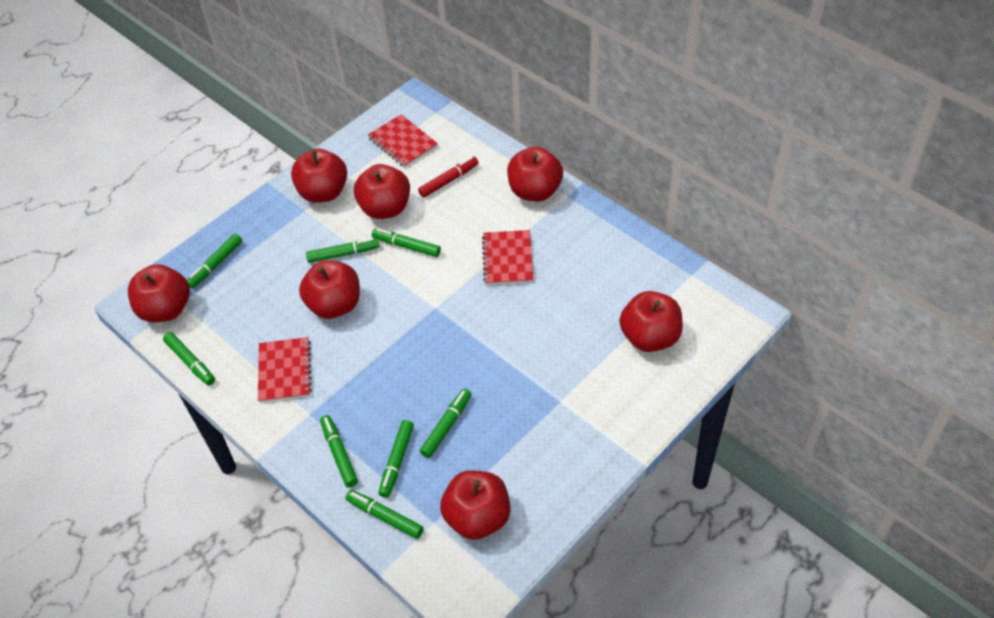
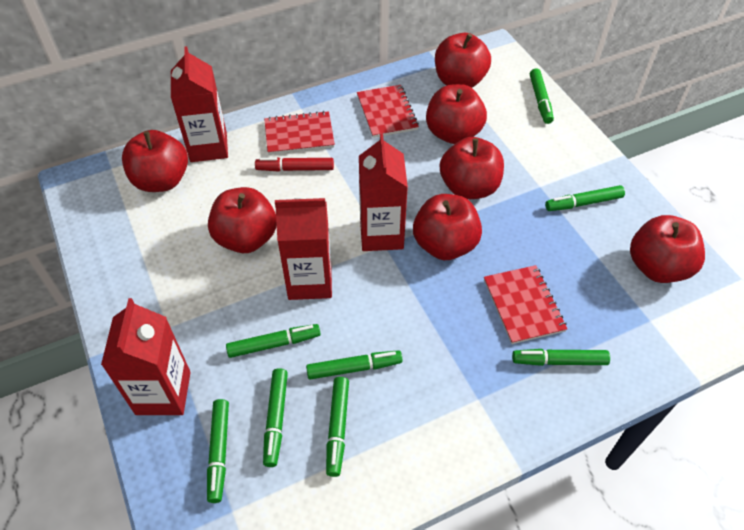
red carton: none = 0 -> [101,298,191,415] [171,46,228,162] [275,197,332,300] [359,134,408,251] = 4

